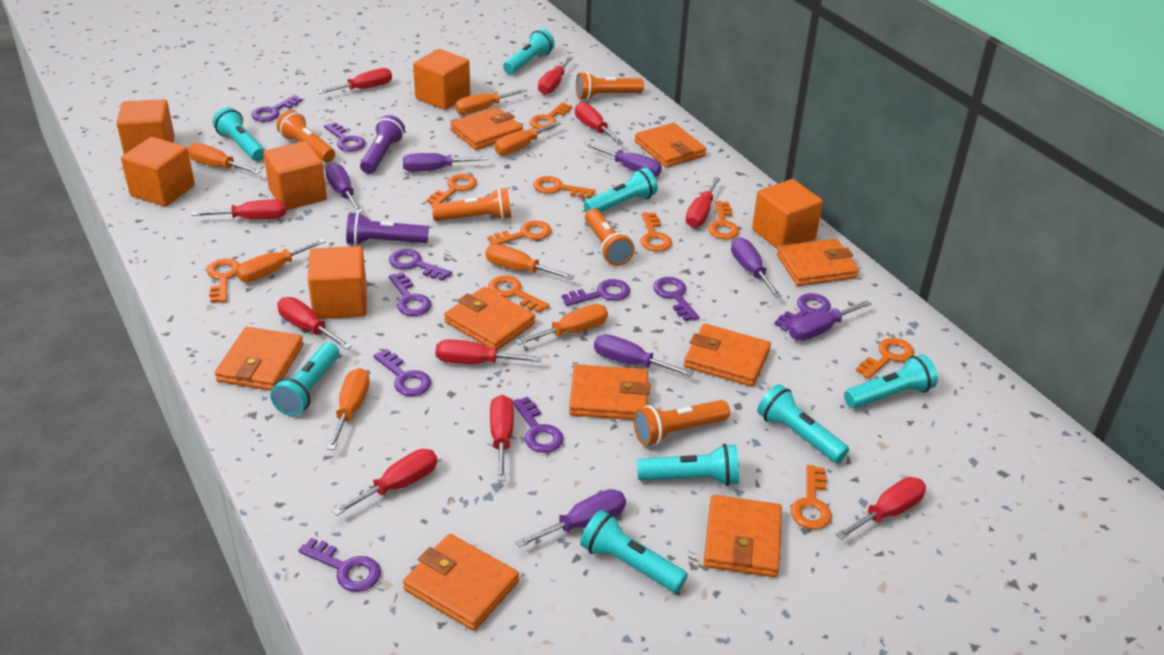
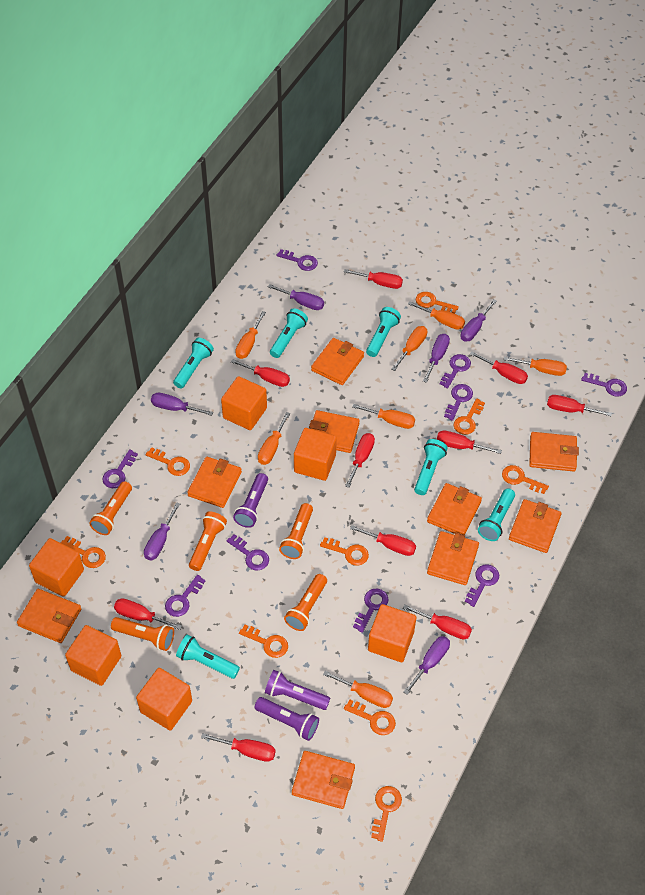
orange key: [207,258,240,303] [427,174,477,205] [488,220,551,245] [488,276,550,313] [530,102,572,129] [533,176,595,198] [640,212,672,252] [708,201,740,239] [791,465,832,529] [856,338,914,379] = 10 -> [61,536,106,568] [146,447,190,476] [239,625,288,658] [320,537,369,565] [344,699,396,735] [371,786,402,842] [416,292,459,314] [454,399,485,435] [502,465,549,494] = 9
purple flashlight: [346,212,429,245] [360,115,405,174] = 2 -> [233,473,268,528] [254,697,319,741] [265,670,330,710] = 3
purple key: [251,95,302,122] [298,538,381,592] [324,122,366,152] [373,349,431,396] [389,249,452,281] [389,272,431,316] [513,397,564,453] [562,279,630,306] [653,277,699,321] [774,293,831,331] = 10 -> [102,449,138,488] [165,575,205,617] [227,534,269,570] [277,249,318,271] [353,589,388,633] [440,354,471,389] [444,384,473,421] [465,565,499,607] [581,373,627,397] = 9
purple screwdriver: [325,163,363,213] [403,153,489,172] [515,489,626,548] [586,143,662,177] [594,334,694,377] [731,237,781,298] [789,300,872,341] = 7 -> [144,502,180,560] [151,393,213,416] [268,284,324,310] [403,636,450,695] [423,334,450,383] [460,299,497,342] = 6
turquoise flashlight: [213,107,265,161] [270,342,339,416] [503,29,555,74] [580,510,688,593] [584,168,658,212] [637,444,739,486] [757,384,849,463] [844,354,938,409] = 8 -> [173,338,214,388] [176,635,240,679] [270,308,308,358] [366,307,401,357] [414,439,448,495] [478,488,515,541] = 6

